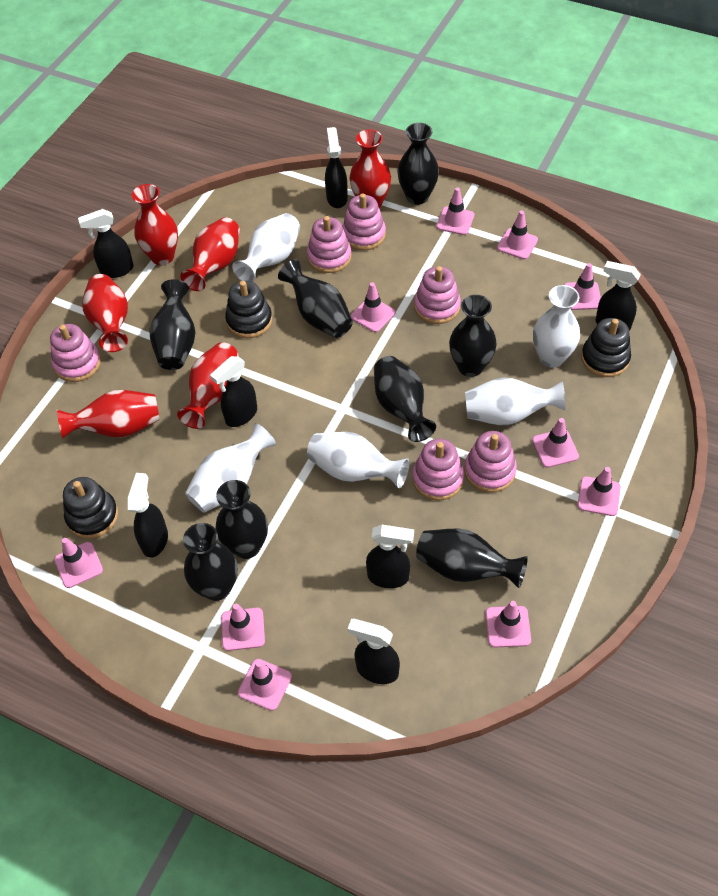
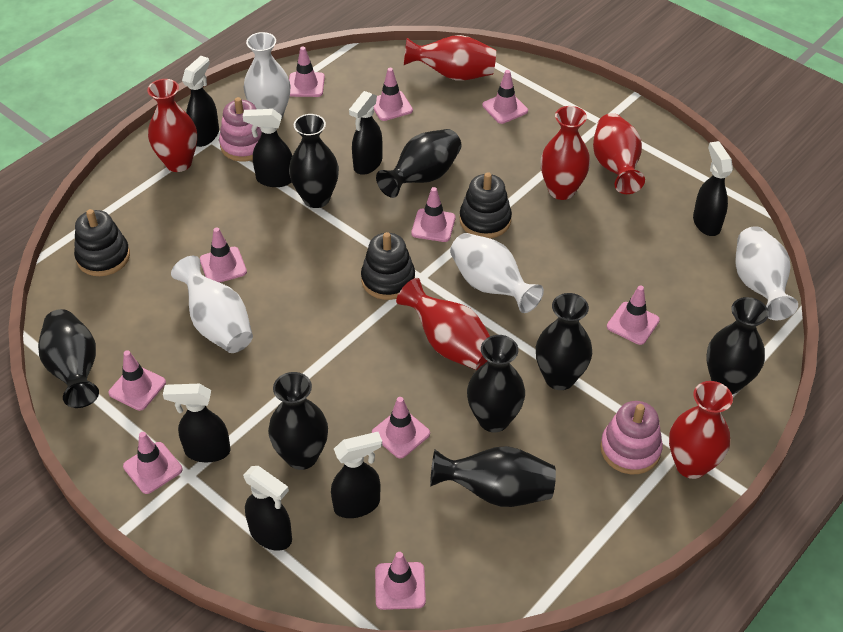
pink stacking toy: [50,324,101,382] [307,216,351,273] [342,193,386,250] [412,439,464,501] [414,266,461,324] [464,431,517,493] = 6 -> [219,97,262,162] [600,401,663,474] = 2
white vase: [185,423,276,513] [232,213,300,282] [307,432,410,488] [465,377,565,425] [533,285,580,368] = 5 -> [171,256,253,353] [244,32,290,120] [450,233,544,313] [736,226,798,320] = 4

